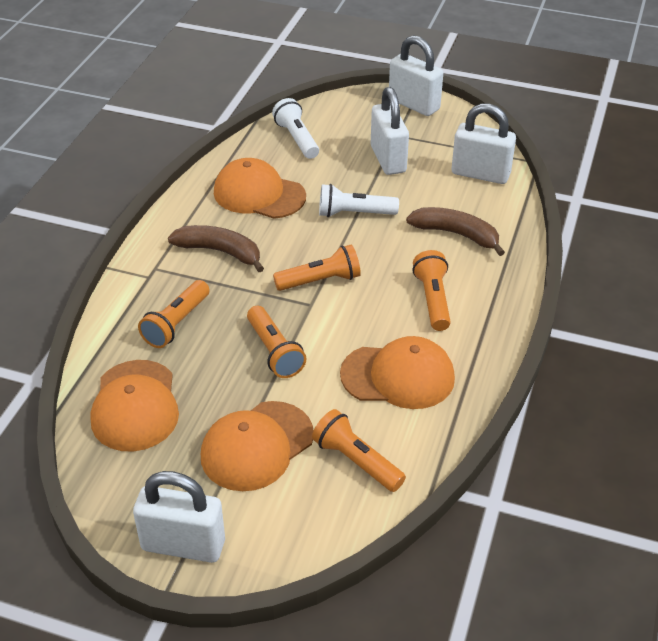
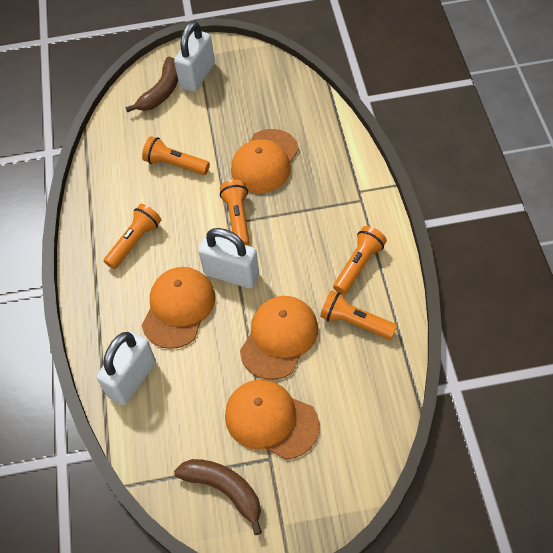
white flashlight: [272,98,319,159] [319,184,399,217] = 2 -> none = 0
white padlock: [133,471,225,563] [371,87,409,175] [389,35,443,116] [452,104,516,184] = 4 -> [97,332,156,405] [174,21,215,92] [198,228,259,288] = 3

